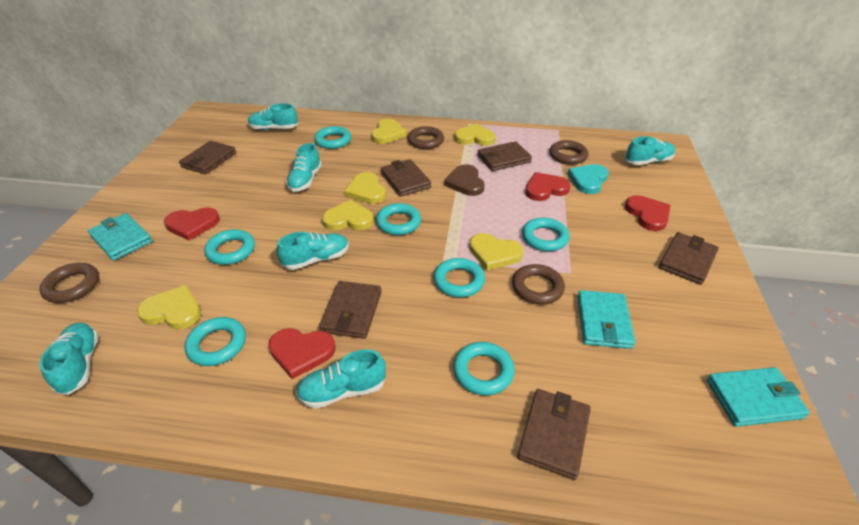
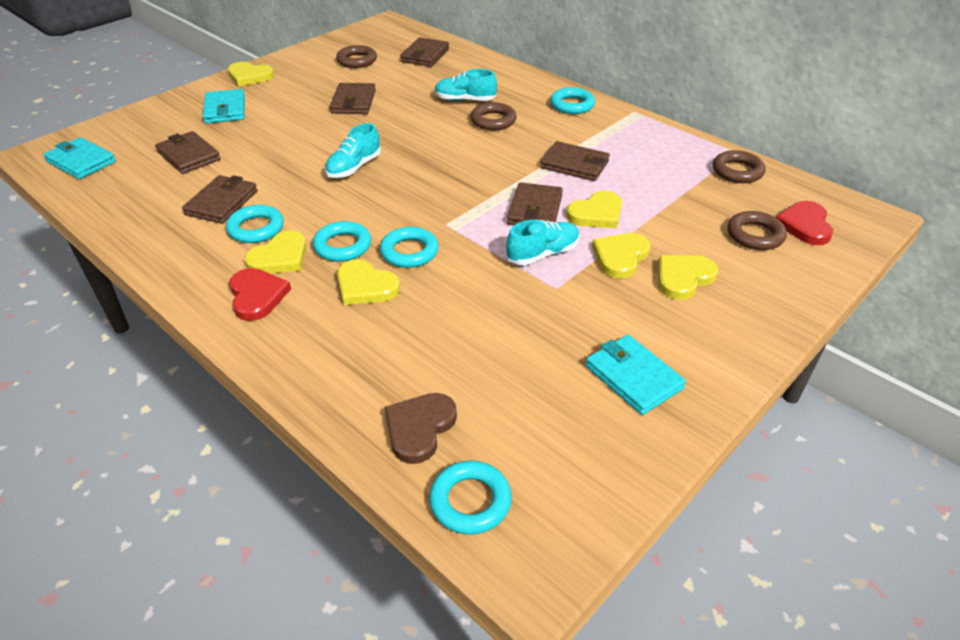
red heart: [164,207,220,240] [268,328,336,379] [525,172,571,201] [625,195,671,231] = 4 -> [229,268,291,321] [776,201,833,245] = 2
turquoise heart: [567,164,609,194] = 1 -> none = 0
turquoise ring: [185,317,246,366] [204,229,255,265] [314,126,351,149] [376,203,421,235] [434,258,485,297] [453,342,515,395] [522,218,570,251] = 7 -> [226,205,284,243] [313,221,371,262] [380,227,439,268] [429,461,512,535] [550,87,595,114] = 5
turquoise shoe: [40,323,99,395] [248,103,298,130] [277,232,349,270] [286,143,322,192] [296,349,386,409] [625,136,675,165] = 6 -> [325,123,381,178] [435,69,497,101] [506,220,580,265] = 3

